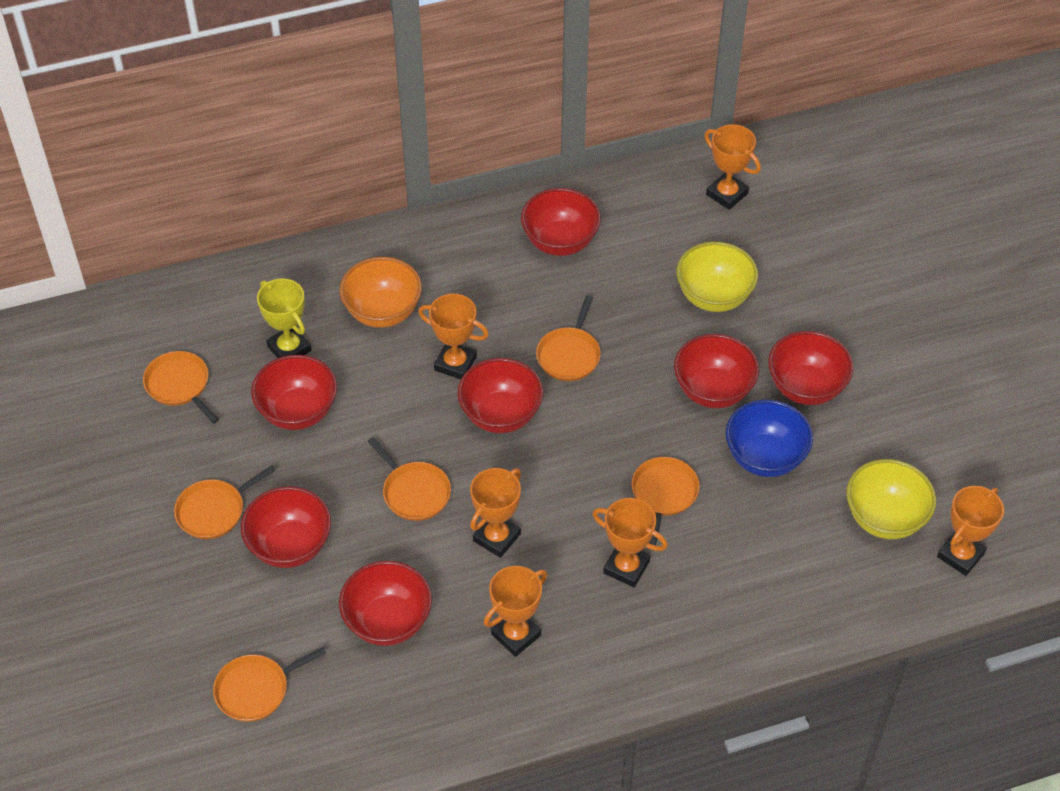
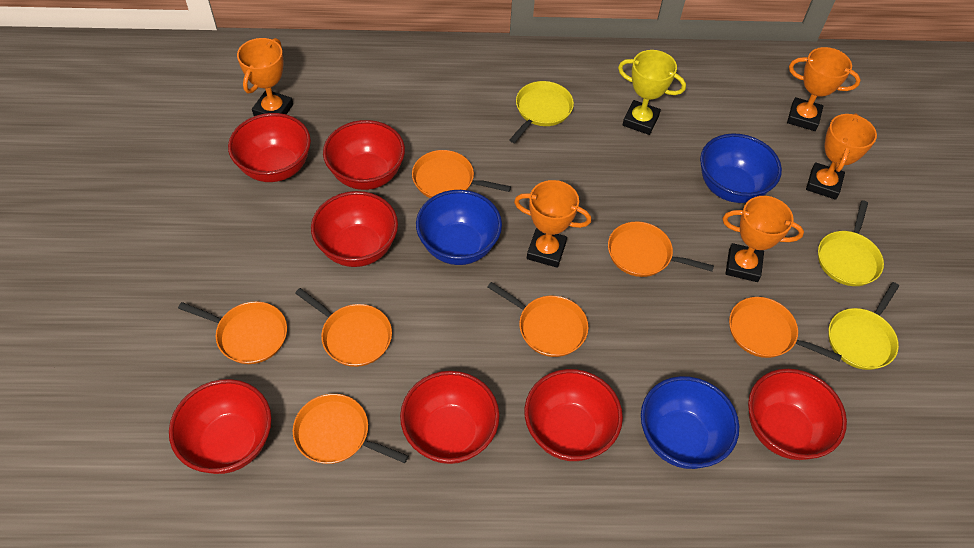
blue bowl: [726,400,813,477] = 1 -> [416,190,502,265] [641,376,739,469] [700,133,782,203] = 3
orange bowl: [339,257,422,328] = 1 -> none = 0
orange pan: [143,351,219,424] [174,465,276,539] [213,647,326,722] [368,437,451,521] [536,295,601,381] [632,457,700,545] = 6 -> [178,301,287,364] [293,394,408,464] [295,288,392,367] [412,150,511,198] [488,282,588,357] [608,221,714,277] [729,297,842,362] = 7
orange trophy: [418,294,489,379] [470,468,521,558] [484,566,547,657] [592,498,667,587] [704,124,761,210] [937,486,1004,576] = 6 -> [237,38,293,116] [514,180,591,268] [723,196,804,282] [787,47,861,131] [806,113,877,200] = 5
yellow bowl: [676,242,758,312] [846,459,936,539] = 2 -> none = 0
yellow pan: none = 0 -> [510,81,574,143] [818,200,884,286] [829,282,899,370] = 3

